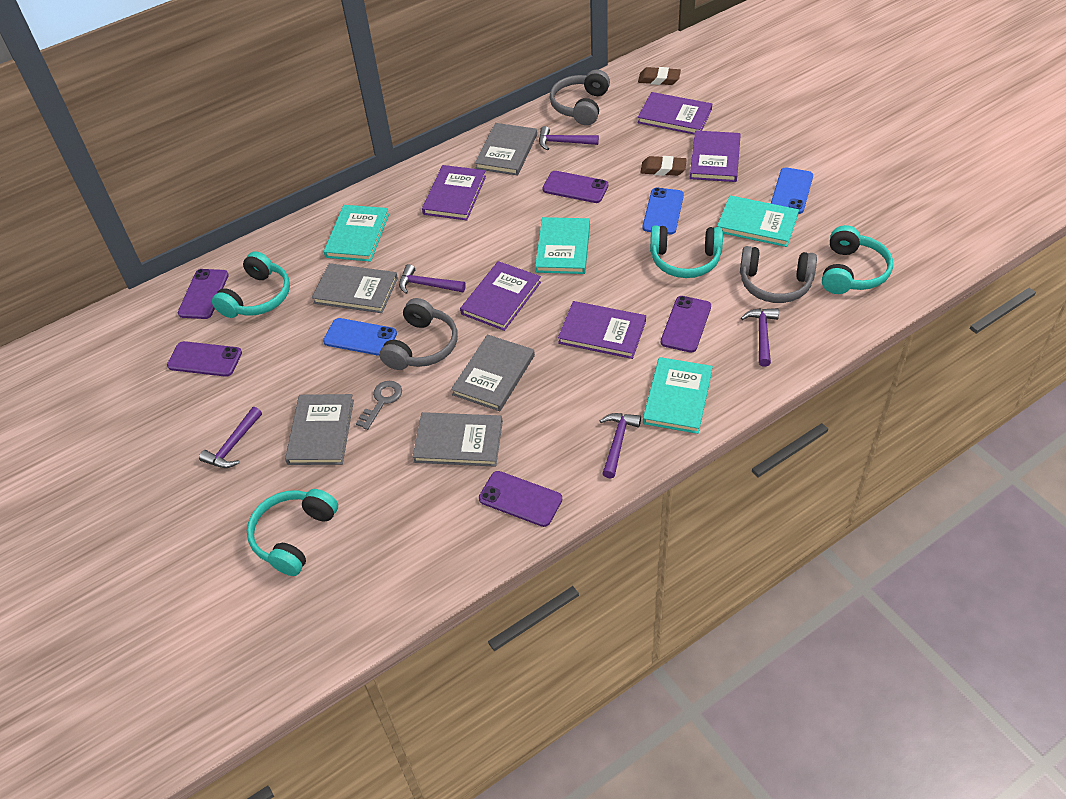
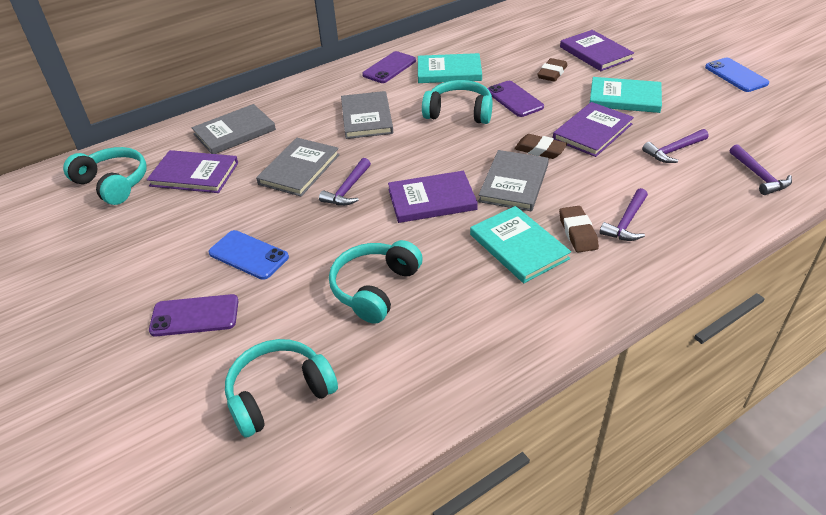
blue phone: [323,318,397,356] [643,188,684,234] [771,167,813,214] = 3 -> [208,230,289,280] [705,58,769,92] = 2
brown eraser: [638,67,681,85] [640,156,687,176] = 2 -> [514,134,567,159] [537,58,567,82] [559,206,599,253] = 3
grey book: [285,394,354,465] [312,263,398,313] [413,412,503,467] [451,335,535,411] [475,123,537,176] = 5 -> [192,104,276,154] [256,138,340,197] [341,91,393,139] [478,150,549,211] = 4
grey headphones: [380,298,458,370] [550,70,610,125] [740,246,817,303] = 3 -> none = 0
grey key: [356,381,402,430] = 1 -> none = 0
purple book: [422,165,486,220] [460,261,541,331] [558,301,646,359] [637,92,712,135] [690,131,741,182] = 5 -> [147,150,238,193] [388,171,478,223] [553,102,634,157] [560,30,634,71] = 4
purple hammer: [199,407,262,468] [399,264,466,294] [539,126,599,150] [600,413,641,479] [741,308,779,367] = 5 -> [319,158,371,206] [600,188,648,241] [642,129,709,163] [730,144,792,195] = 4
purple phone: [167,341,242,377] [178,269,229,319] [479,471,562,527] [542,171,608,203] [661,296,711,353] = 5 -> [149,294,238,336] [362,51,416,83] [487,81,544,117] = 3
turquoise book: [324,205,389,262] [535,217,590,274] [643,357,713,434] [717,196,799,247] = 4 -> [418,53,482,83] [470,206,571,283] [590,77,662,113] = 3

